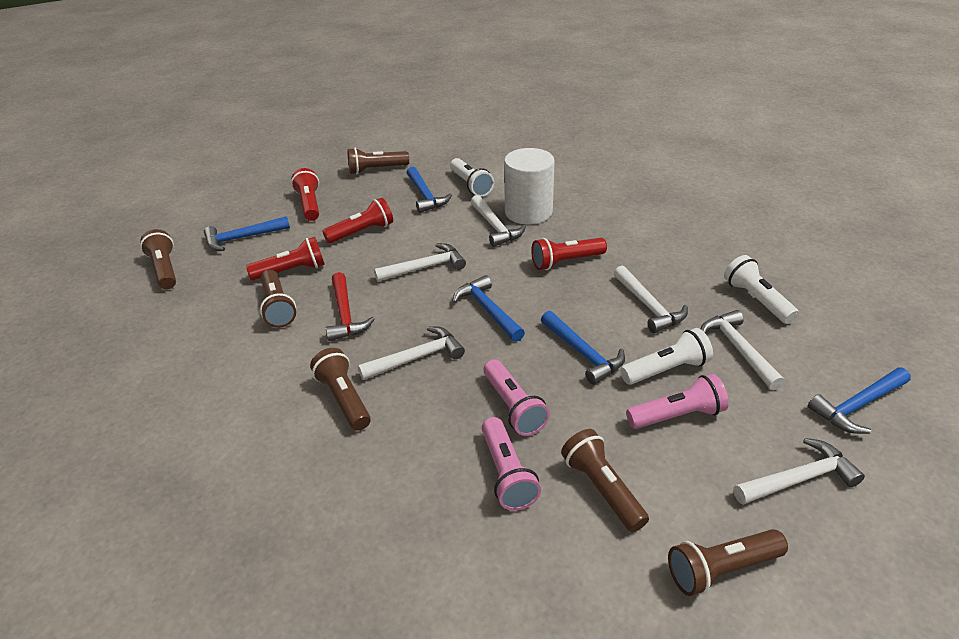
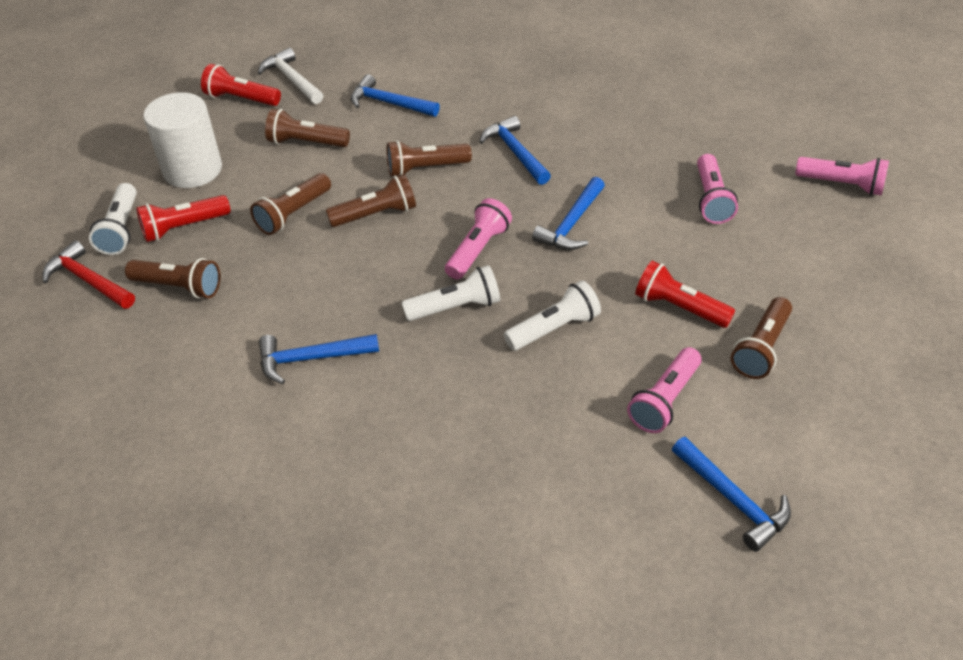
pink flashlight: [482,417,541,511] [483,359,550,436] [626,374,729,429] = 3 -> [445,198,512,279] [627,347,702,433] [697,154,738,224] [795,157,889,195] = 4
red flashlight: [246,237,325,280] [291,168,319,221] [322,198,393,243] [531,238,607,270] = 4 -> [136,195,231,242] [201,64,281,106] [635,261,735,328] = 3
white hammer: [358,326,465,380] [374,243,466,282] [471,195,526,247] [614,266,688,333] [701,310,785,390] [734,438,865,505] = 6 -> [258,48,323,104] = 1

